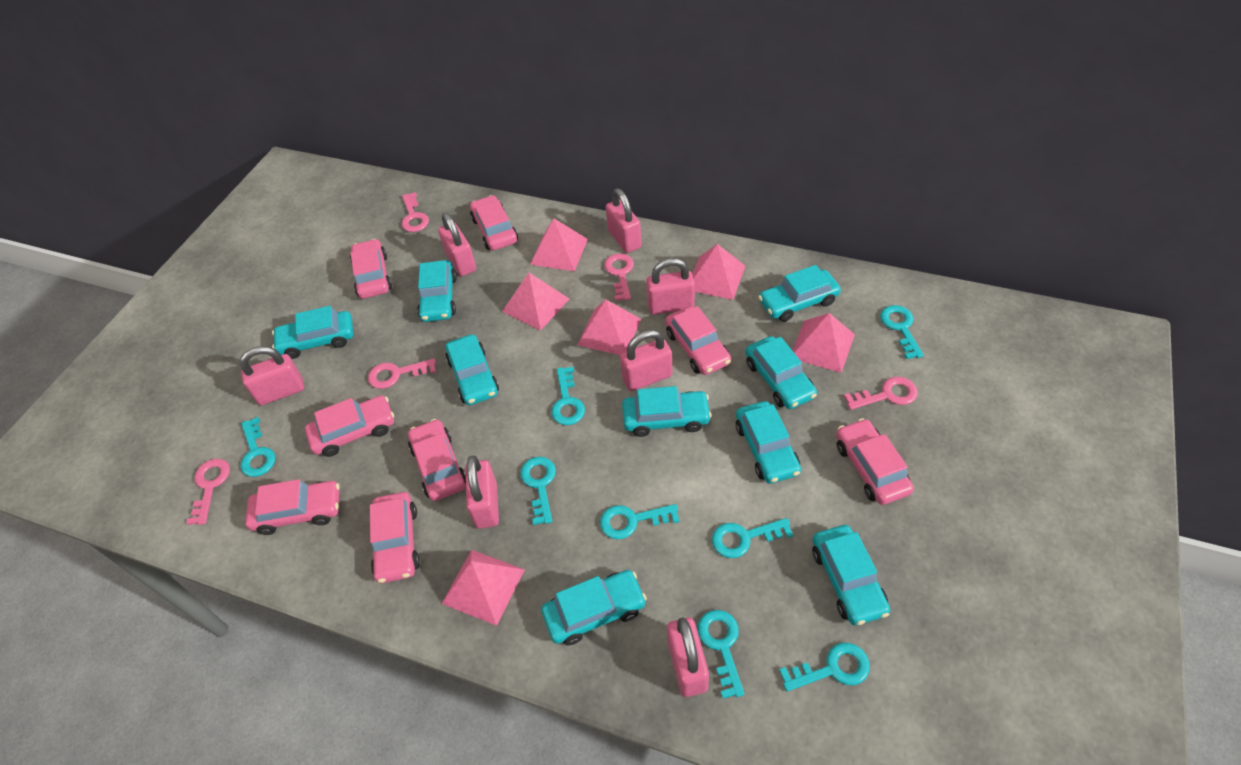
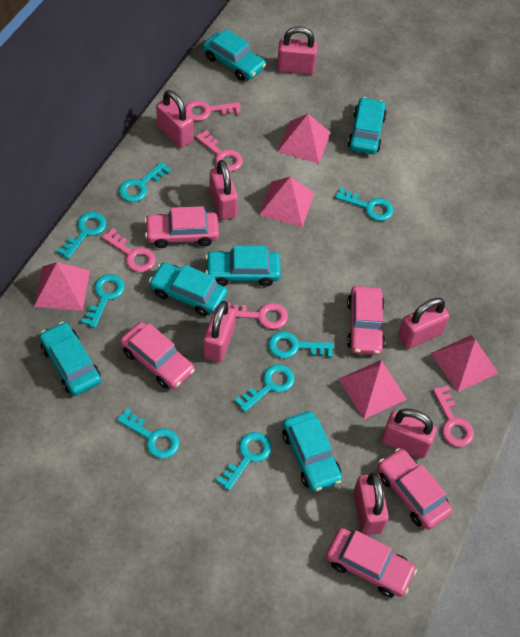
pink car: [245,479,340,535] [305,395,394,457] [350,239,392,299] [370,492,420,583] [408,419,466,501] [470,195,518,250] [665,306,731,375] [836,418,914,505] = 8 -> [120,322,195,389] [144,206,219,248] [326,528,417,597] [347,286,385,355] [378,448,453,530] = 5
pink pyramid: [442,550,525,626] [502,273,569,331] [530,218,588,271] [577,299,641,355] [692,244,745,300] [792,313,855,373] = 6 -> [34,262,90,311] [259,177,314,227] [277,114,331,164] [339,360,407,419] [431,335,498,392] = 5
turquoise car: [272,306,353,359] [417,260,457,322] [445,334,499,405] [541,570,647,646] [622,386,712,437] [736,401,801,484] [745,336,817,409] [758,265,841,322] [812,525,890,625] = 9 -> [39,322,101,396] [149,262,227,316] [203,29,266,81] [205,246,281,287] [282,411,342,492] [348,97,387,154] = 6

